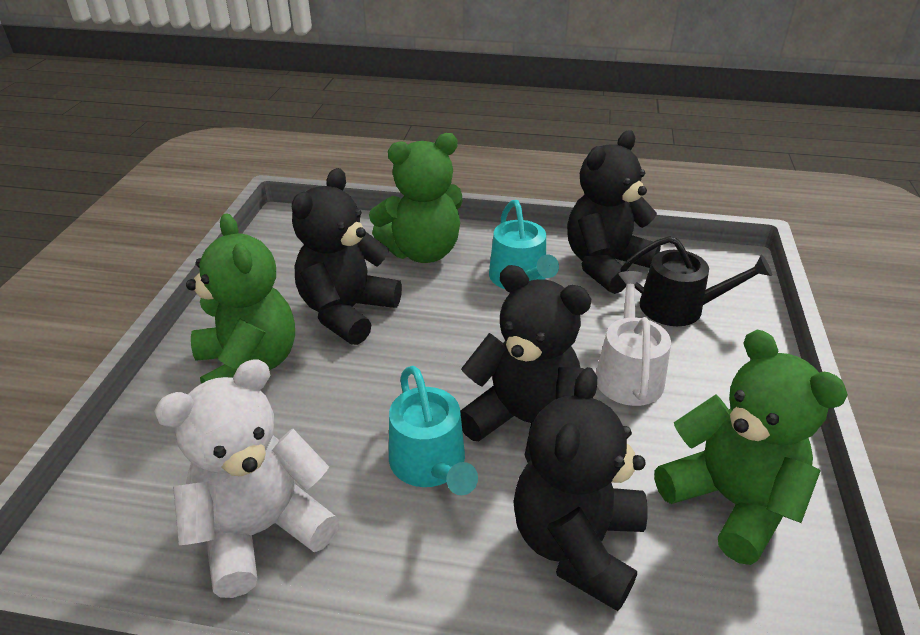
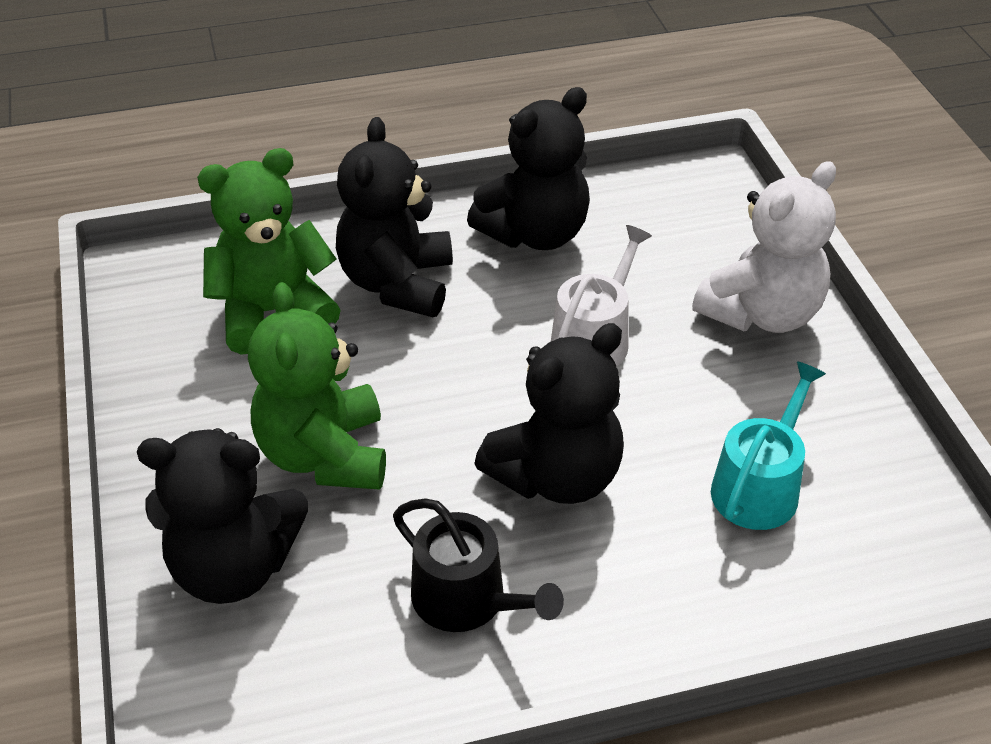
green teddy bear: [186,213,295,384] [369,133,462,263] [655,330,848,565] = 3 -> [197,148,341,355] [248,282,386,490] = 2
turquoise watering can: [389,366,478,495] [489,200,559,289] = 2 -> [711,361,826,530] = 1

